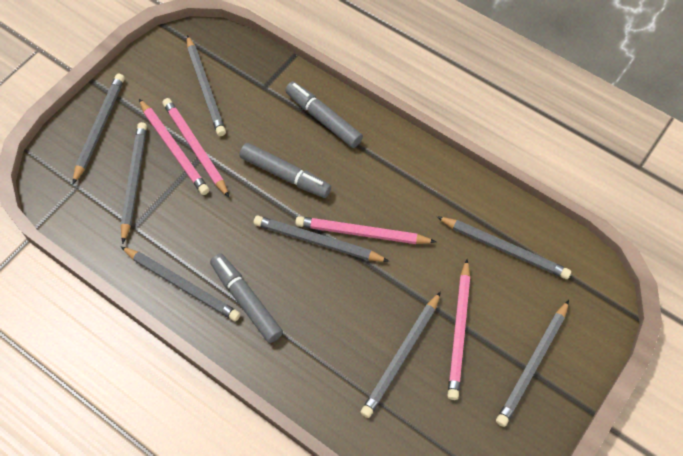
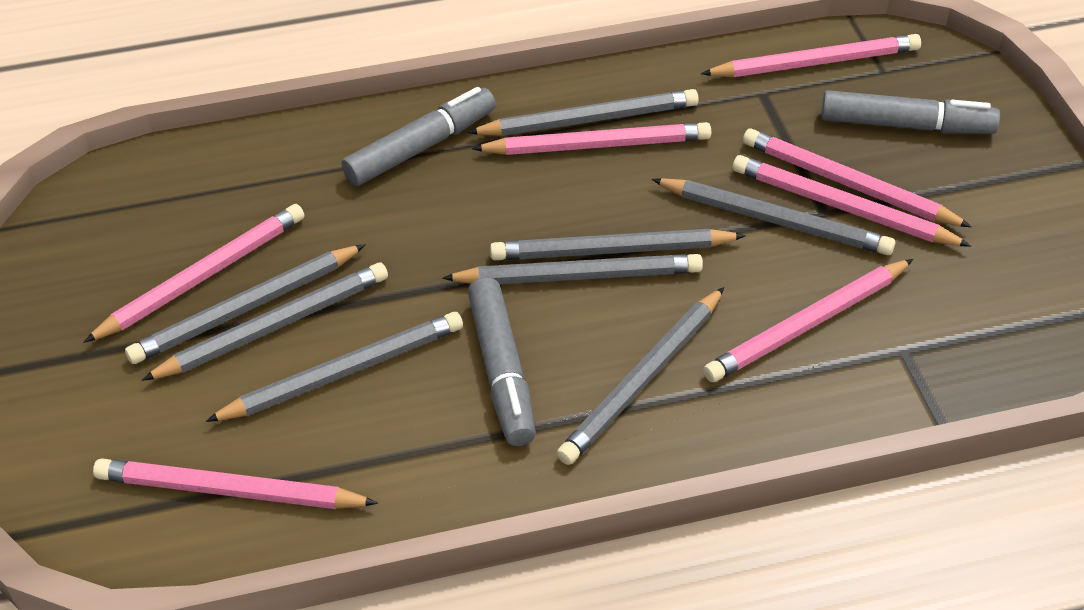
pink pencil: [139,99,209,195] [162,98,229,197] [295,216,436,244] [447,259,470,400] = 4 -> [83,204,304,343] [93,458,378,509] [472,122,711,155] [701,34,921,77] [703,259,913,382] [733,155,971,247] [743,128,972,227] = 7

